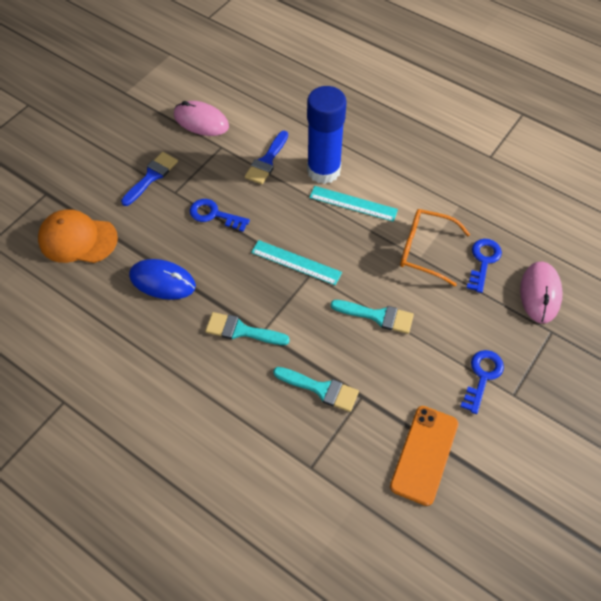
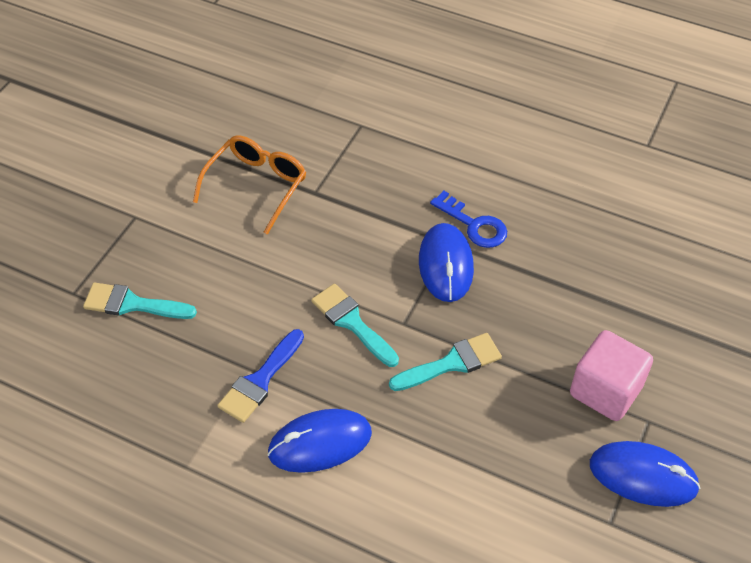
blue brush: [121,152,178,206] [245,131,288,184] = 2 -> [217,329,304,423] = 1
blue glue stick: [307,86,347,184] = 1 -> none = 0
blue key: [190,199,250,232] [460,350,504,414] [467,239,502,293] = 3 -> [430,191,507,248] = 1
blue mouse: [129,259,196,300] = 1 -> [267,409,372,473] [419,223,474,302] [590,441,700,507] = 3
orange cap: [38,209,118,263] = 1 -> none = 0
orange phone: [390,406,458,506] = 1 -> none = 0
pink cube: none = 0 -> [570,330,653,421] = 1
pink mouse: [174,101,229,136] [520,262,563,323] = 2 -> none = 0
turquoise ruler: [251,240,342,285] [309,186,398,222] = 2 -> none = 0

